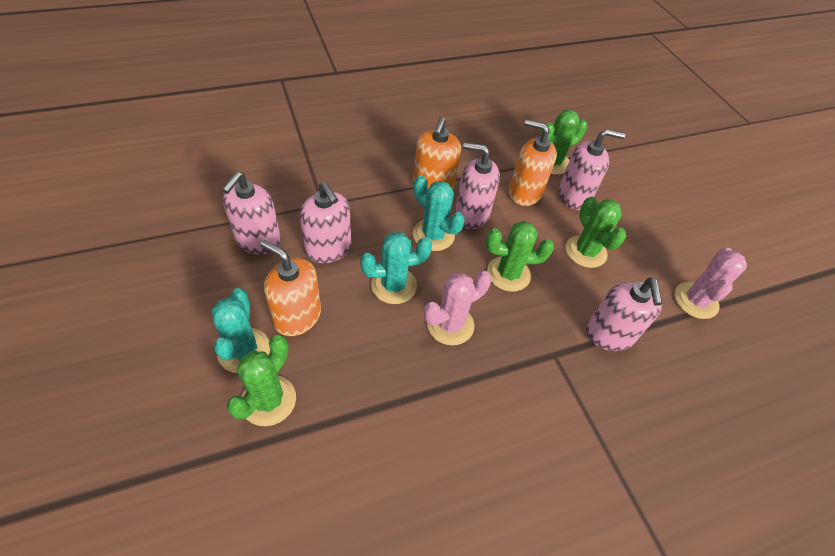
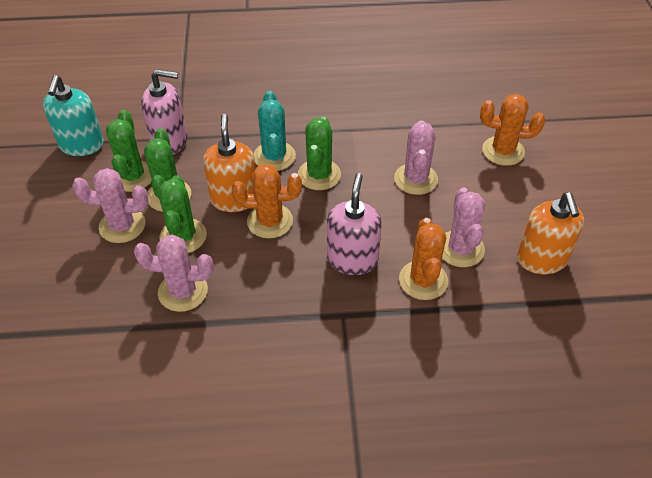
orange cactus: none = 0 -> [232,164,302,239] [399,218,448,300] [480,94,545,166] = 3
orange soap dispenser: [260,240,321,336] [413,117,461,191] [509,119,557,206] = 3 -> [203,114,256,212] [517,192,584,274] = 2
pink cactus: [424,271,492,345] [674,248,747,319] = 2 -> [72,168,149,243] [134,234,214,312] [394,121,438,195] [442,188,486,267] = 4
pink soap dispenser: [222,172,281,254] [300,182,351,263] [455,142,500,229] [558,129,626,210] [586,277,663,351] = 5 -> [141,69,187,155] [327,173,382,275] = 2
turquoise cactus: [211,288,270,373] [360,232,432,304] [413,175,465,251] = 3 -> [254,91,296,171] = 1
turquoise soap dispenser: none = 0 -> [43,75,104,156] = 1

